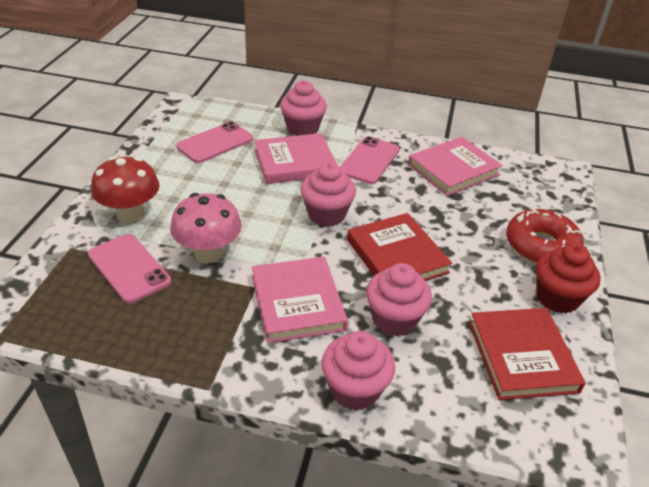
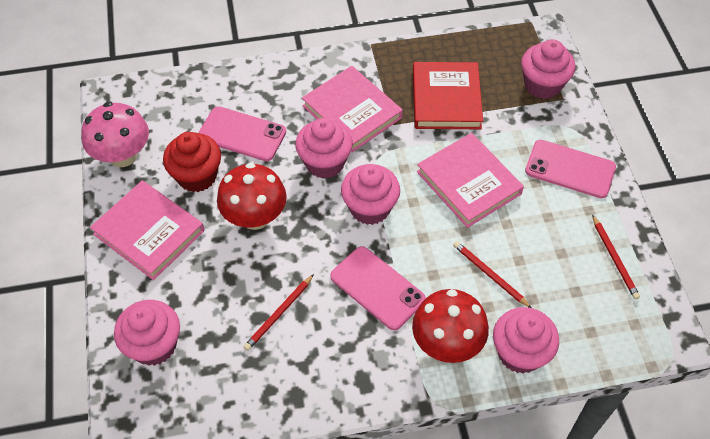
pink cupcake: [280,80,327,136] [301,162,356,227] [321,331,395,410] [366,263,432,336] = 4 -> [114,300,180,366] [295,118,353,178] [341,164,400,225] [493,307,559,374] [521,39,575,99] = 5
red book: [347,213,452,281] [469,308,586,400] = 2 -> [413,62,483,129] = 1
red donut: [506,208,584,263] = 1 -> none = 0
red mushroom: [91,156,160,223] = 1 -> [217,163,287,230] [412,289,489,363] = 2
red pencil: none = 0 -> [244,274,314,351] [453,241,531,308] [592,215,640,299] = 3

